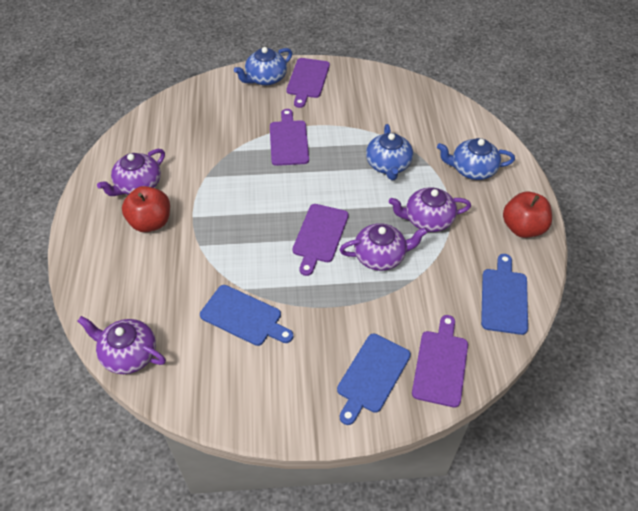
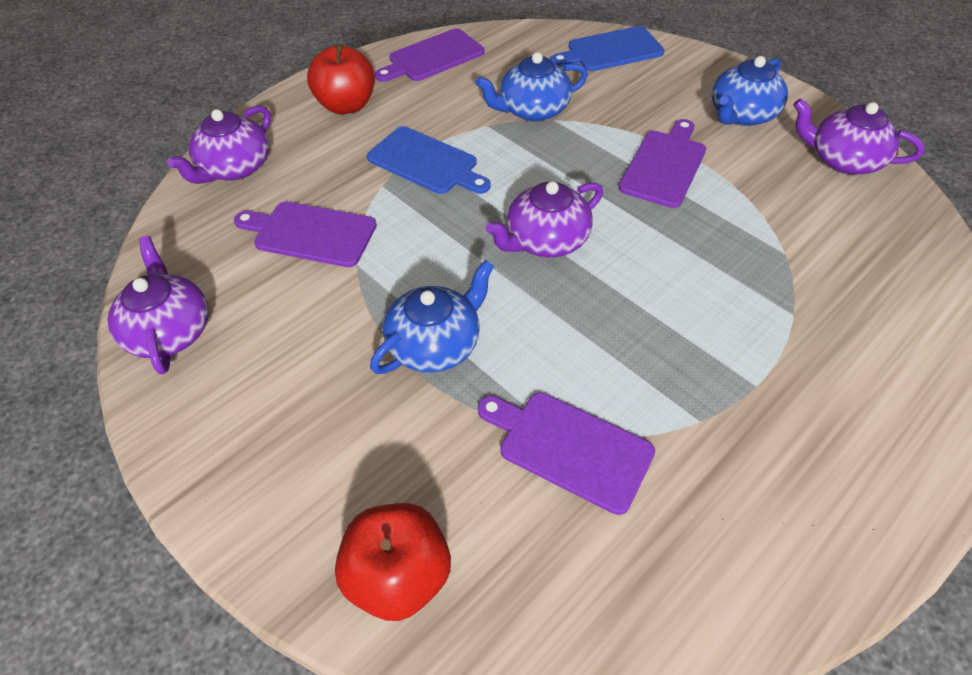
blue cutting board: [200,285,293,346] [337,334,411,425] [481,254,528,335] = 3 -> [367,126,491,194] [551,26,664,71] = 2

